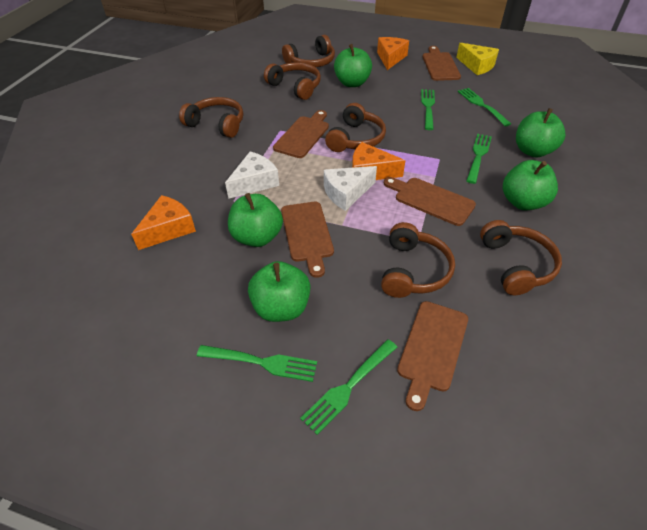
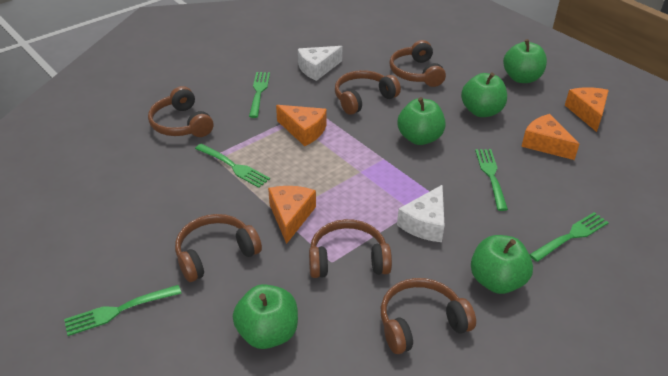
brown cutting board: [273,110,329,158] [281,202,334,278] [384,177,476,226] [397,301,468,411] [423,46,461,81] = 5 -> none = 0
orange cheese: [131,195,196,250] [352,142,405,180] [377,37,409,70] = 3 -> [268,186,316,244] [276,105,327,146] [521,114,579,160] [565,87,609,132] = 4
yellow cheese: [456,43,499,75] = 1 -> none = 0

